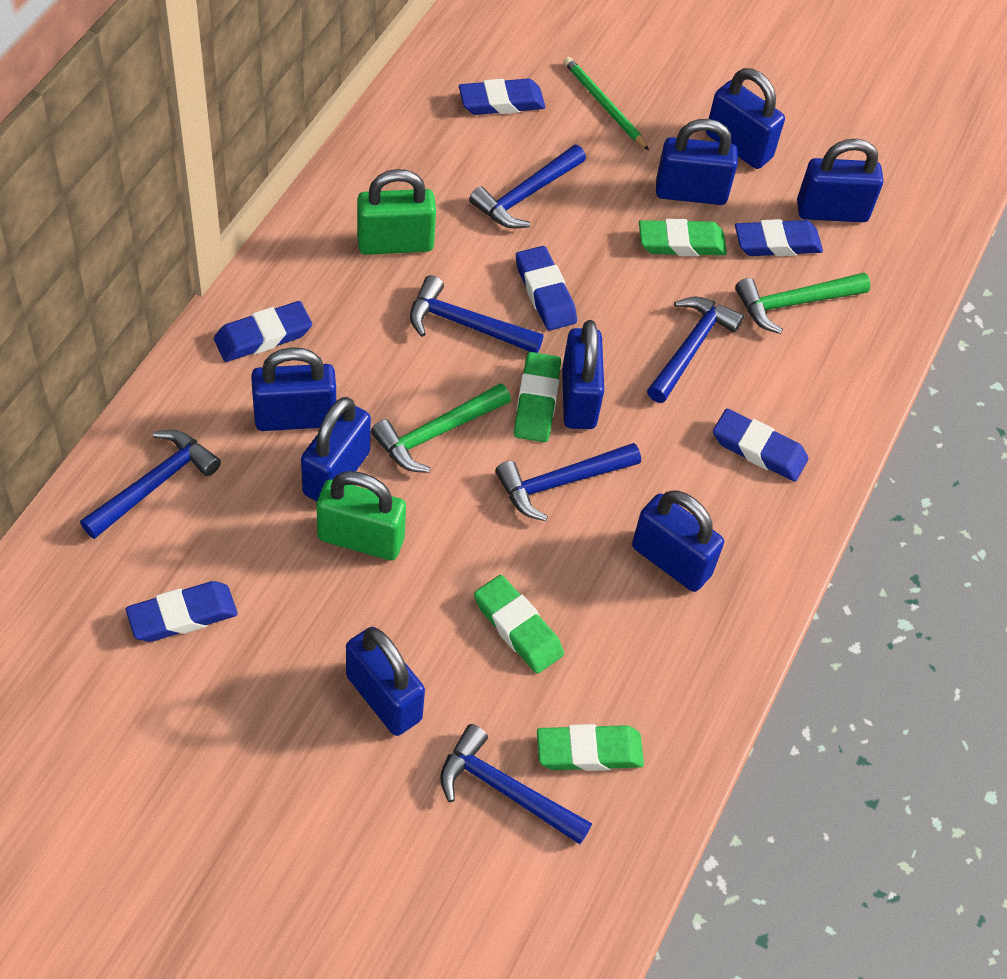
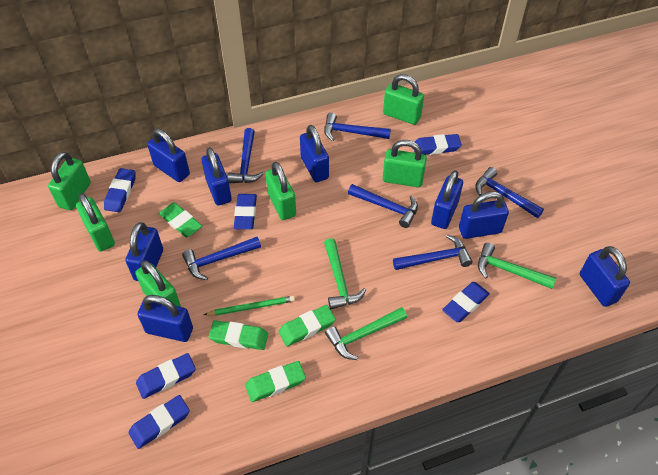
green hammer: [371,383,511,473] [735,273,870,334] = 2 -> [324,238,366,309] [325,307,407,360] [478,243,556,289] = 3
green padlock: [317,471,406,560] [357,169,436,255] = 2 -> [48,152,91,210] [76,193,115,251] [135,260,181,307] [265,162,296,220] [383,74,424,125] [383,140,427,187] = 6

